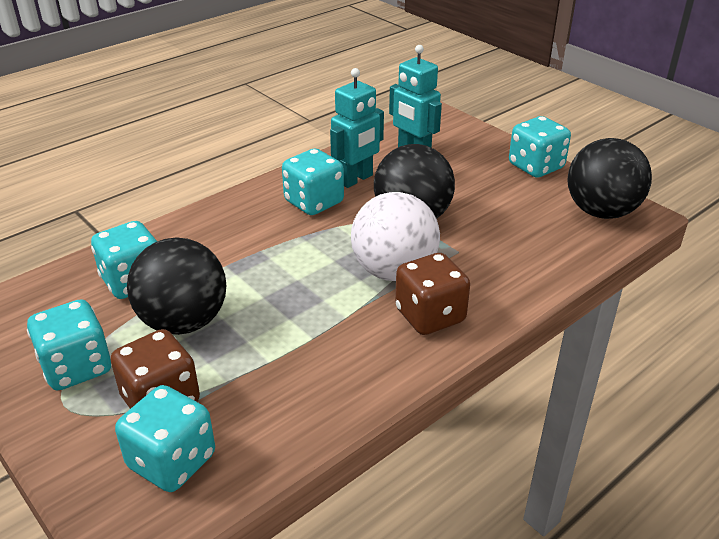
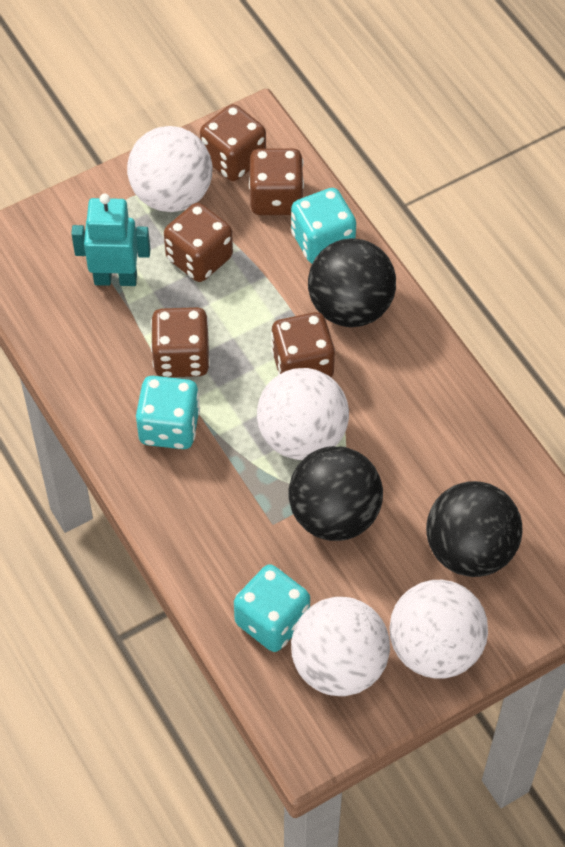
brown dice: [111,329,200,409] [395,253,470,335] = 2 -> [151,307,210,377] [164,203,233,282] [200,104,266,181] [249,148,304,215] [271,312,335,377] = 5
turquoise dice: [27,299,111,391] [91,221,157,299] [115,385,215,492] [282,149,344,215] [509,116,571,178] = 5 -> [136,376,200,449] [234,564,310,652] [291,188,356,263] = 3
turquoise robot: [330,68,384,188] [389,45,442,148] = 2 -> [71,194,150,286] = 1
white ball: [351,192,440,281] = 1 -> [127,126,212,212] [257,368,349,460] [291,597,390,696] [389,580,488,679] = 4

